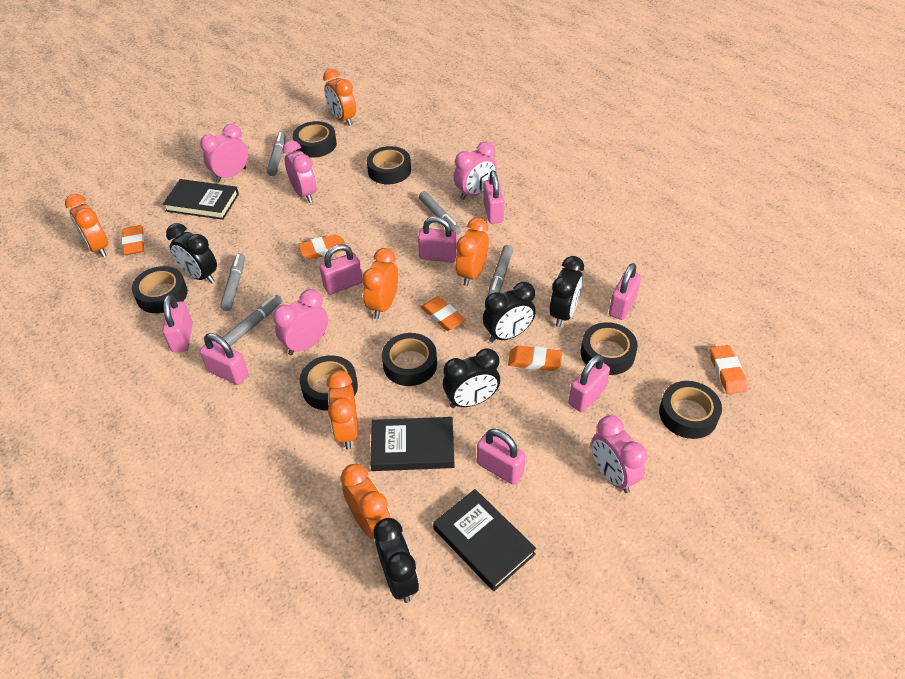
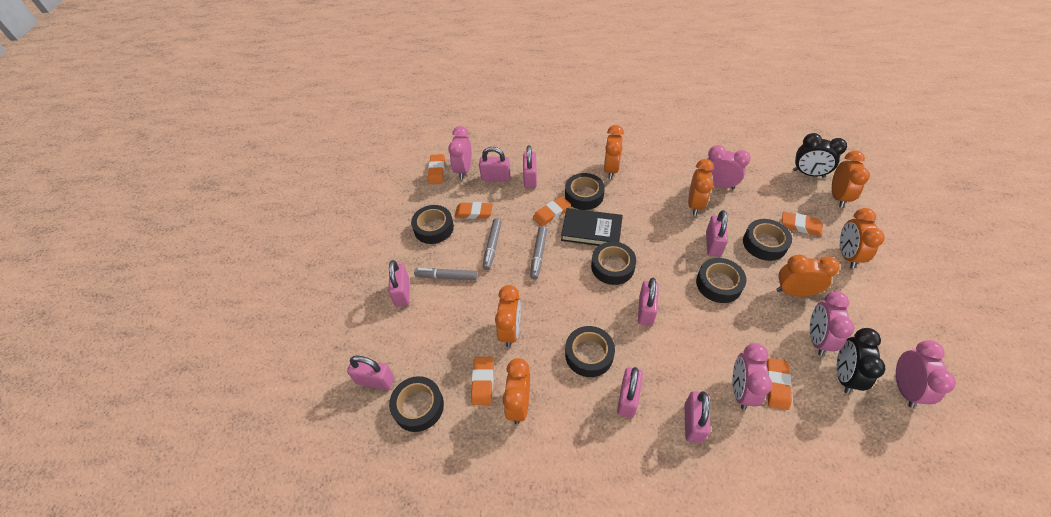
black book: [163,179,239,220] [370,417,455,471] [433,489,536,591] = 3 -> [561,208,623,246] = 1
black clock: [166,223,217,284] [374,518,419,603] [443,348,500,408] [483,282,536,343] [550,256,584,327] = 5 -> [793,133,847,178] [837,328,885,394] = 2
grey marker: [220,253,245,311] [222,295,282,346] [267,132,286,176] [419,191,461,235] [487,245,513,296] = 5 -> [414,268,478,280] [483,218,502,270] [530,226,547,280] = 3
orange clock: [65,194,108,257] [323,69,356,126] [327,370,358,449] [341,464,391,539] [362,248,398,319] [455,217,489,286] = 6 -> [495,285,521,348] [503,358,530,424] [604,125,624,179] [688,159,714,216] [776,254,839,297] [832,151,870,208] [840,208,885,269] = 7
orange eraser: [122,225,145,255] [298,234,346,259] [421,296,466,331] [508,346,562,371] [710,345,747,394] = 5 -> [428,154,445,184] [455,202,493,219] [471,357,494,405] [533,196,571,226] [767,358,792,410] [782,211,823,236] = 6

